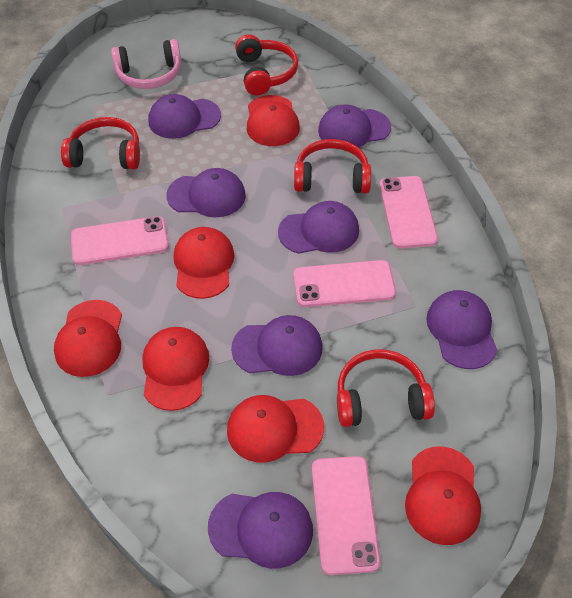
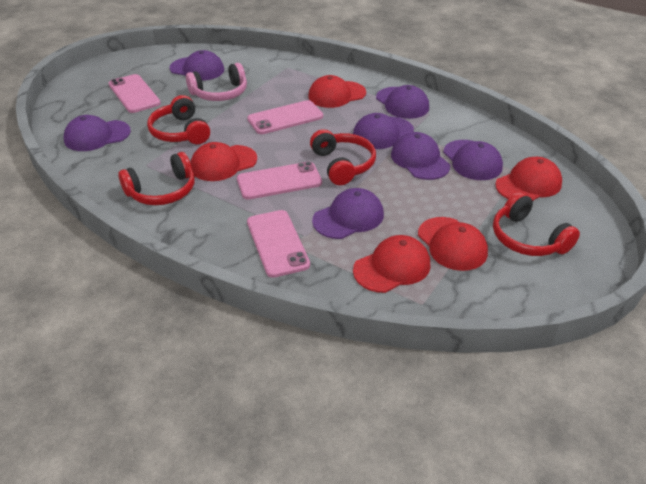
red cap: [54,300,122,377] [143,327,209,411] [174,227,234,299] [227,395,324,463] [247,95,300,146] [405,446,481,545] = 6 -> [191,142,257,181] [308,75,366,108] [353,235,431,293] [418,217,488,271] [495,157,562,201] = 5

